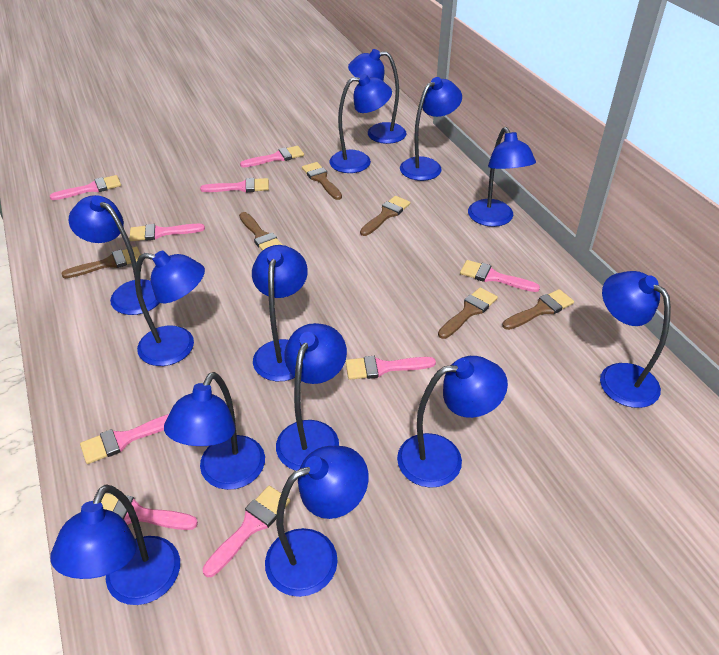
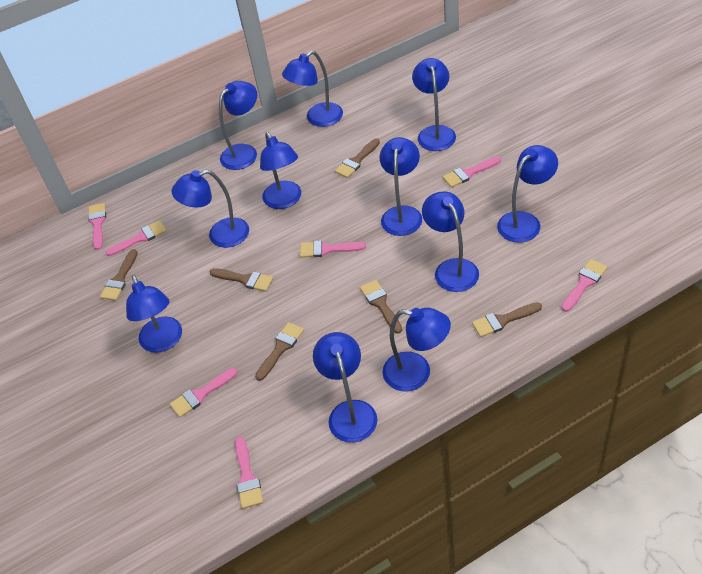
blue lamp: [50,485,180,605] [69,195,159,315] [135,251,205,366] [164,372,265,490] [252,245,308,381] [265,446,369,597] [276,323,347,471] [329,74,392,173] [348,49,407,144] [397,356,508,488] [400,77,462,181] [468,127,536,227] [600,271,671,408] = 13 -> [126,275,182,353] [171,170,249,248] [219,81,257,170] [260,132,301,209] [282,51,343,127] [313,332,378,443] [379,137,422,236] [382,308,451,392] [412,58,456,151] [422,191,479,292] [497,145,558,243] = 11
pink brush: [50,175,121,200] [80,414,169,464] [101,493,198,530] [130,224,205,241] [200,178,269,193] [203,486,290,577] [240,146,304,168] [346,356,436,380] [460,260,540,292] = 9 -> [88,203,106,250] [105,220,167,256] [170,368,237,417] [235,437,263,509] [300,240,366,258] [443,156,501,187] [561,259,607,312] = 7

